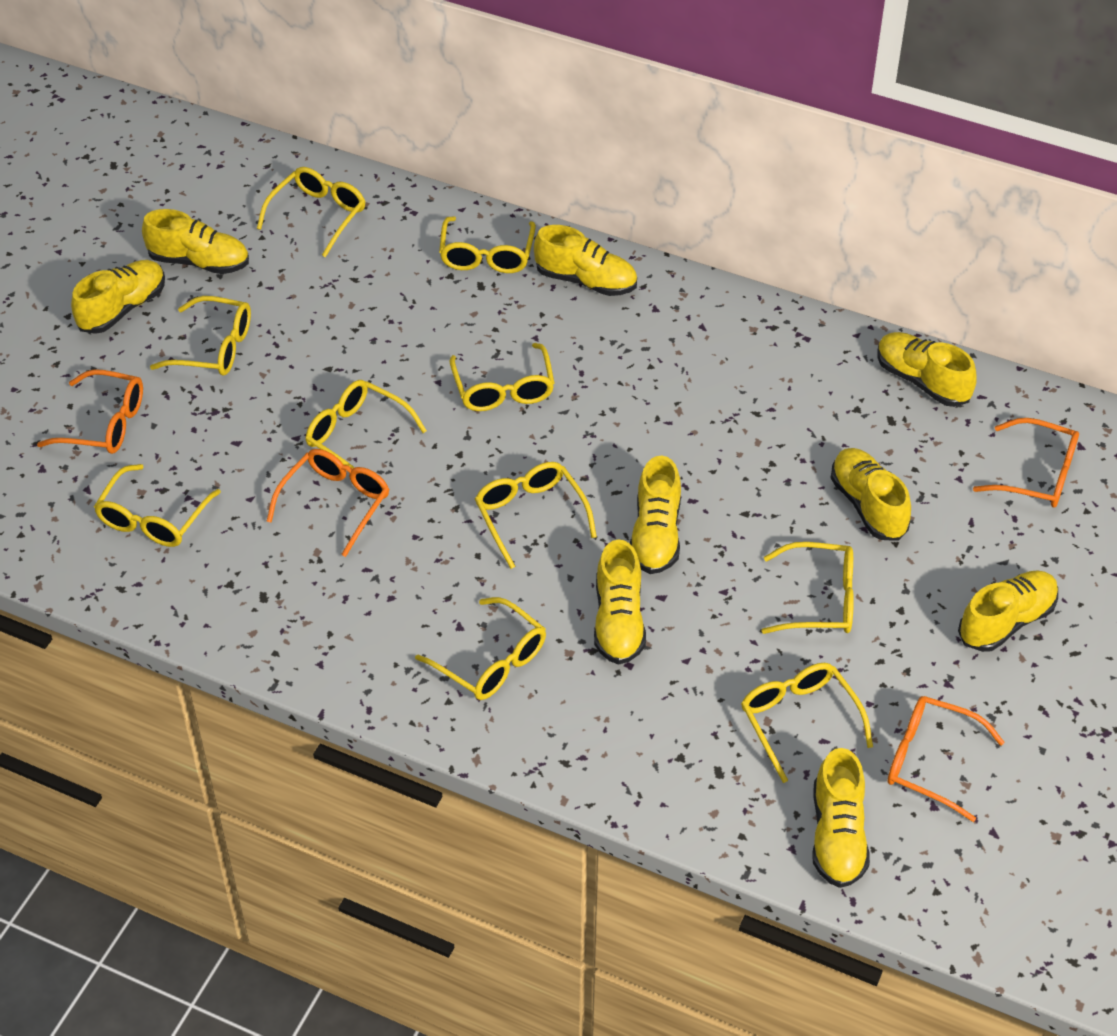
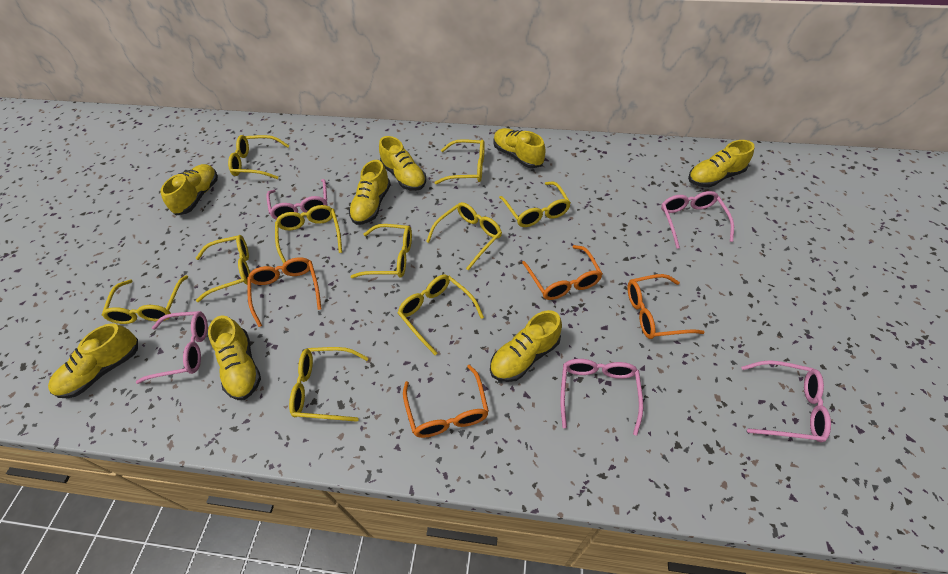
pink glasses: none = 0 -> [136,311,208,384] [266,179,328,220] [560,359,643,436] [661,191,734,249] [741,360,831,442] = 5
yellow shoe: [71,260,165,334] [142,209,249,274] [534,225,637,296] [594,539,646,665] [630,456,681,574] [812,748,870,888] [831,448,911,541] [877,332,977,407] [958,571,1058,652] = 9 -> [48,323,138,398] [161,164,218,216] [208,315,261,400] [349,160,391,225] [379,136,426,191] [490,310,562,382] [493,128,546,168] [688,140,755,187] = 8

